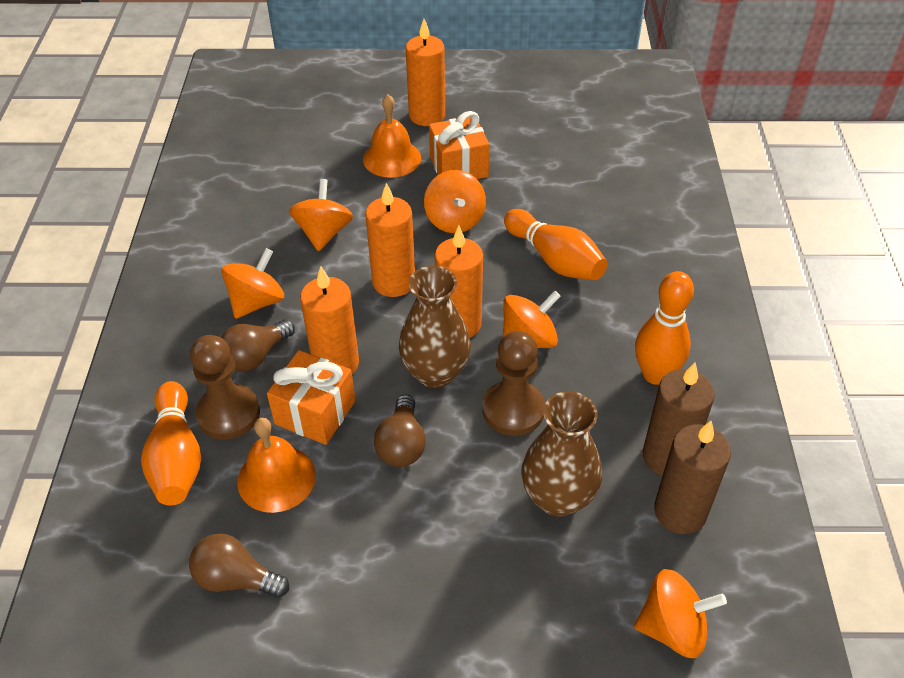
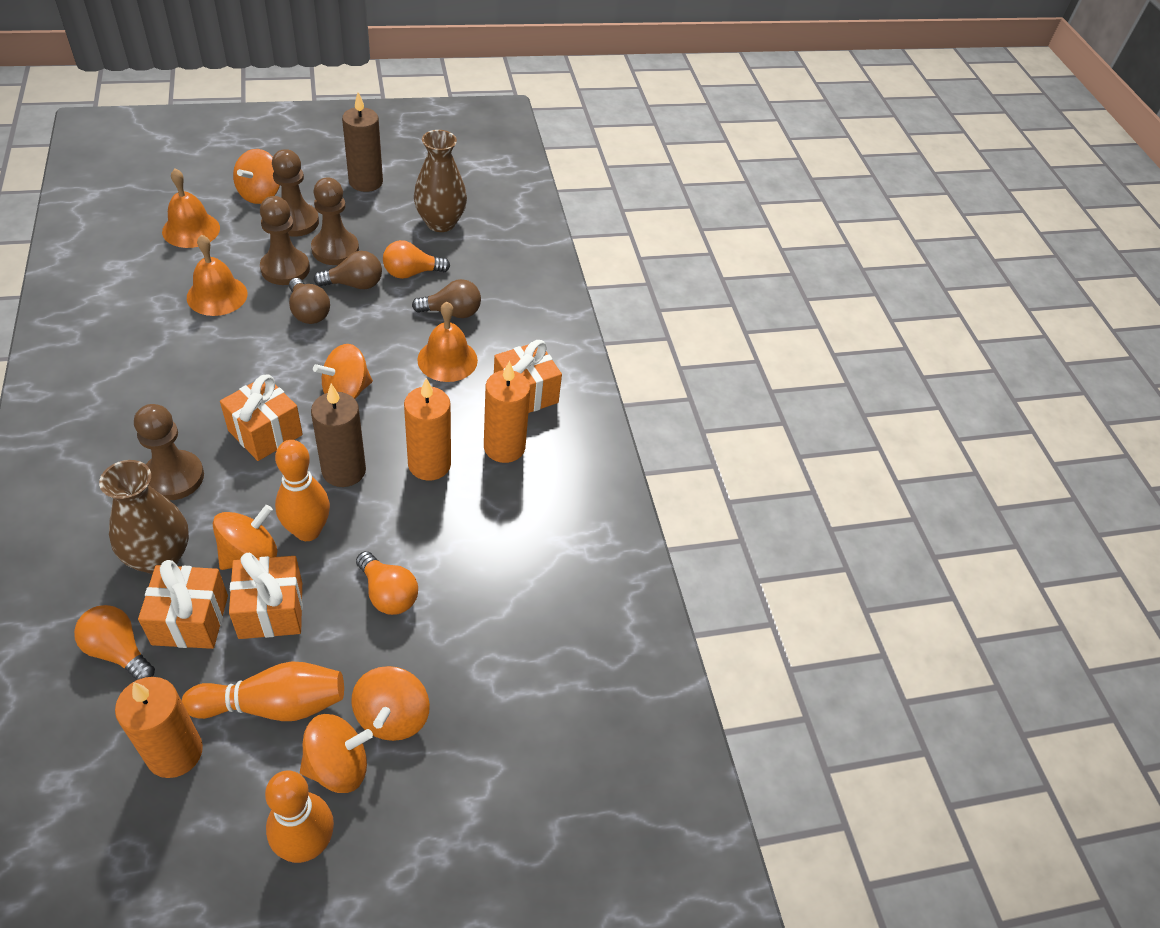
brown pawn: [190,335,260,440] [482,331,545,436] = 2 -> [134,404,204,500] [260,196,310,285] [272,149,319,237] [311,177,359,265] = 4
orange bell: [237,418,316,513] [363,94,421,178] = 2 -> [162,169,220,248] [187,235,247,316] [417,302,478,382] = 3
orange candle: [300,266,359,374] [365,183,415,297] [406,19,445,126] [435,226,483,338] = 4 -> [115,677,203,778] [404,378,451,481] [484,361,530,463] = 3
orange gift: [267,350,356,445] [429,111,490,179] = 2 -> [138,560,228,649] [220,374,303,461] [229,553,303,639] [494,340,562,413] = 4
orange light bulb: none = 0 -> [74,605,155,680] [356,551,418,615] [383,240,450,279] = 3

